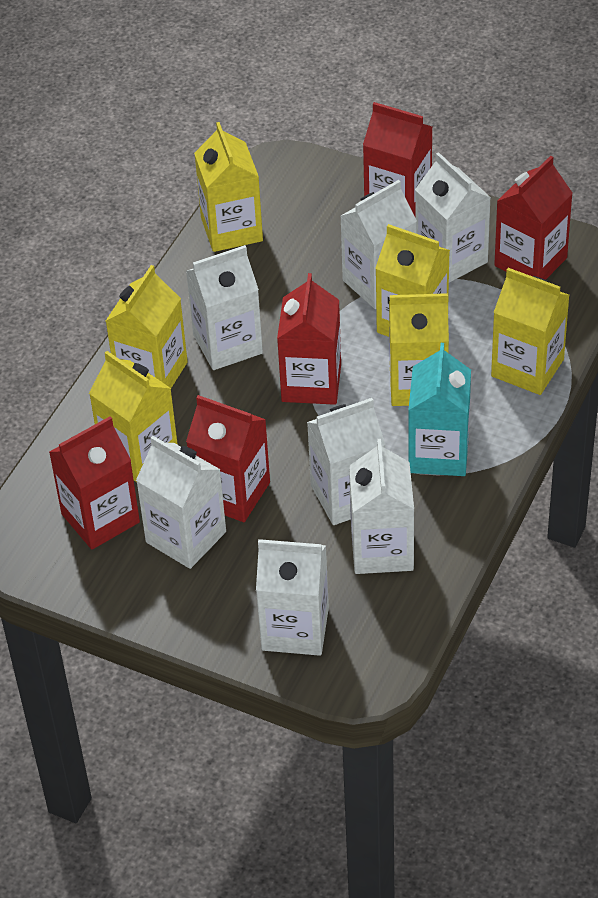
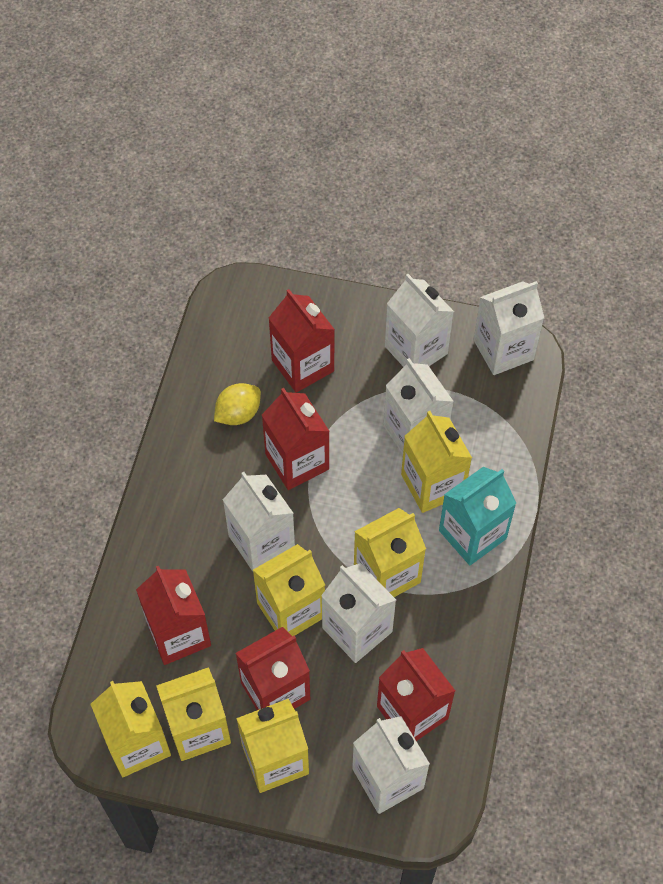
white carton: [136,436,226,569] [186,245,263,370] [256,539,329,656] [307,398,385,525] [340,180,417,309] [349,439,414,574] [415,152,491,283] = 7 -> [223,472,295,571] [321,563,396,663] [352,716,430,814] [383,358,454,454] [385,274,454,367] [474,281,544,375] = 6
yellow lemon: none = 0 -> [214,383,261,425] = 1

